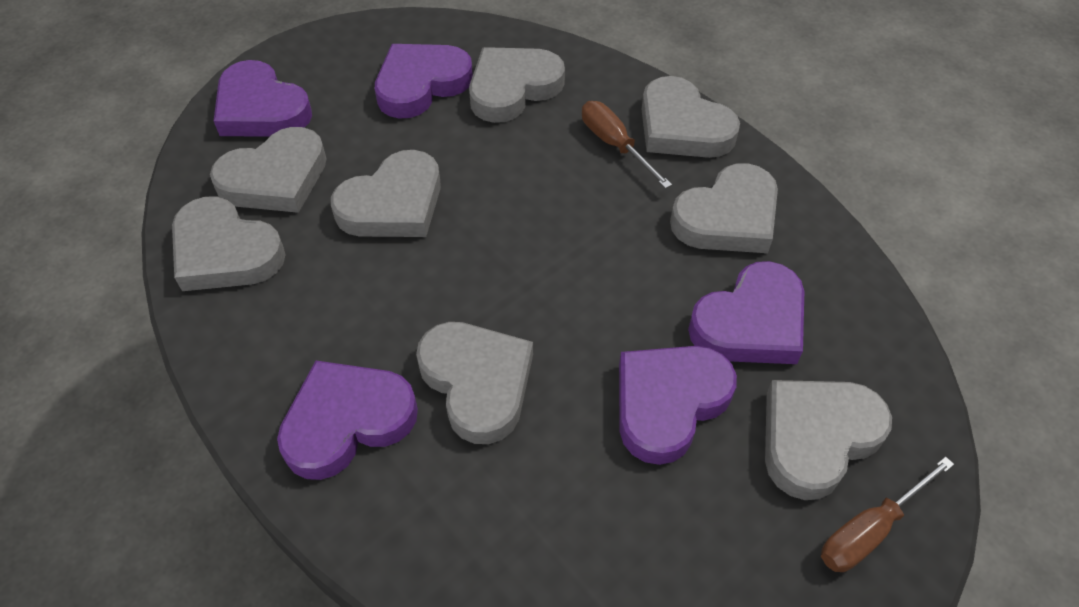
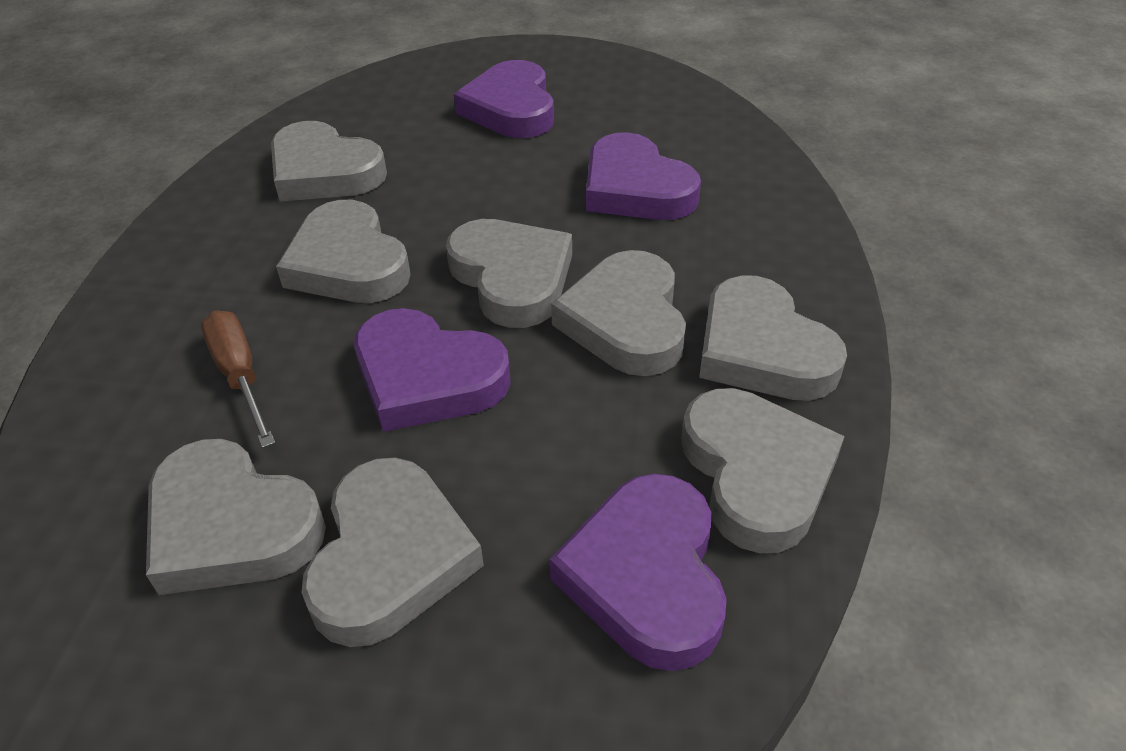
brown screwdriver: [582,101,672,189] [821,457,954,572] = 2 -> [201,310,275,448] = 1
purple heart: [214,60,312,137] [277,361,418,480] [375,44,473,118] [619,346,737,465] [688,261,804,364] = 5 -> [354,308,511,432] [454,60,554,138] [550,474,727,671] [586,132,701,220] = 4

